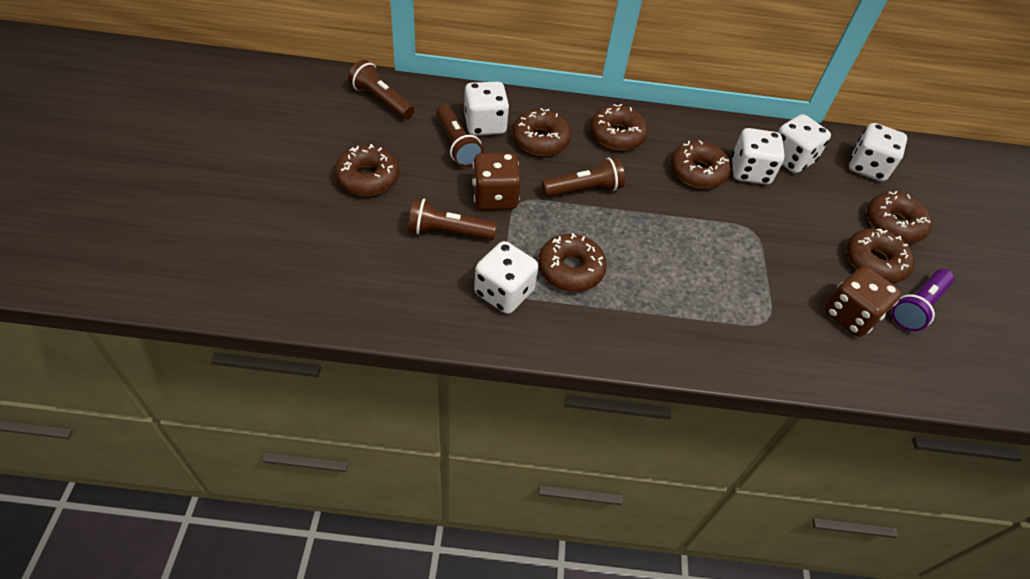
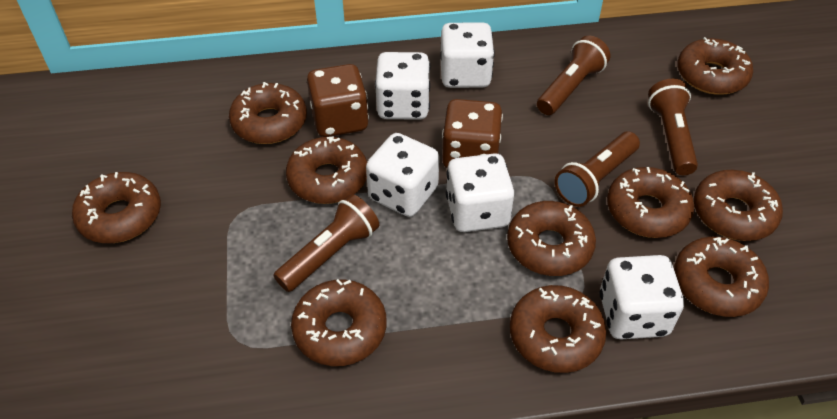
brown donut: [335,144,399,196] [512,108,571,156] [538,233,607,292] [590,104,648,150] [671,140,731,188] [846,228,915,283] [867,191,932,243] = 7 -> [72,172,161,243] [229,82,307,144] [286,136,367,204] [291,279,386,366] [507,201,596,276] [510,285,607,373] [607,167,694,238] [674,236,769,317] [677,37,753,95] [694,170,783,241] = 10
purple flashlight: [892,269,954,331] = 1 -> none = 0

